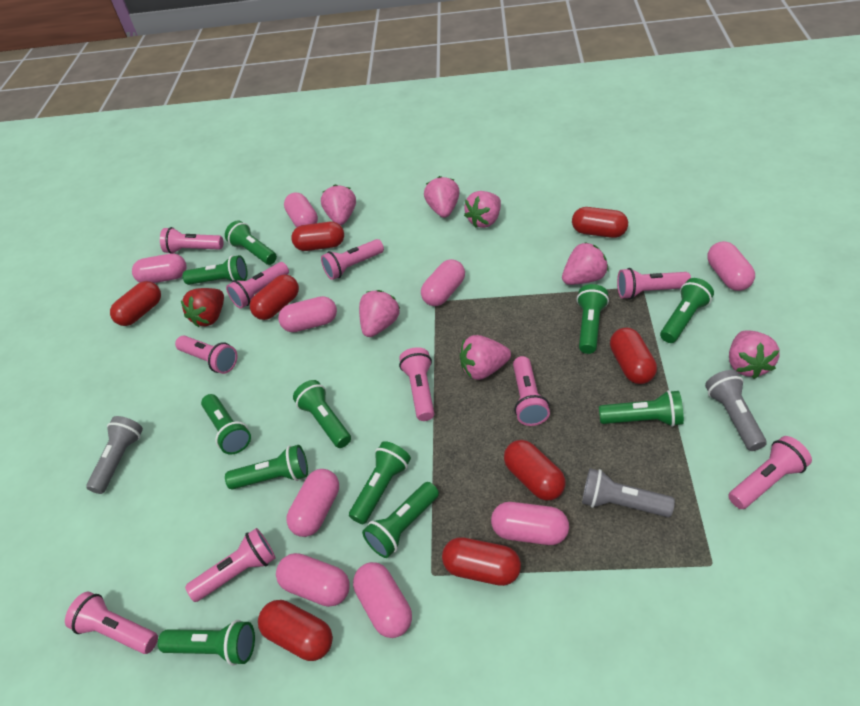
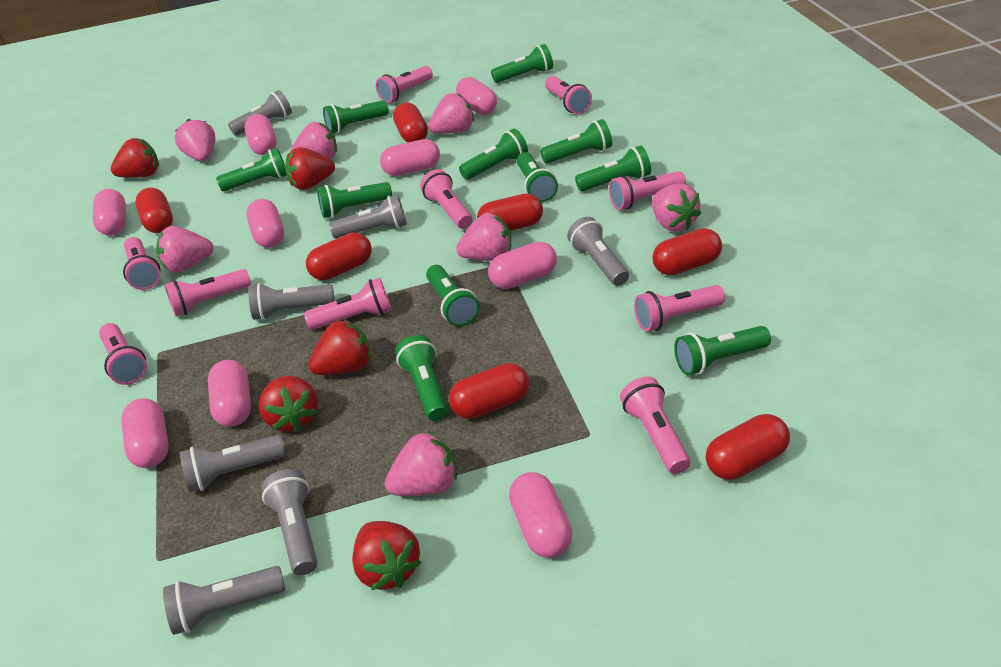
grey flashlight: [86,416,143,494] [582,468,675,517] [705,370,767,451] = 3 -> [163,566,285,635] [180,435,286,492] [228,90,292,136] [248,283,335,320] [262,469,318,575] [329,195,407,239] [567,217,629,286] = 7
red capsule: [110,281,161,326] [250,275,299,320] [258,600,333,661] [291,222,344,251] [442,537,521,586] [504,440,566,501] [572,207,628,238] [610,328,657,384] = 8 -> [135,188,173,233] [306,232,372,280] [393,102,428,142] [449,363,529,419] [477,193,543,231] [652,228,722,275] [706,414,790,480] = 7
red strawberry: [181,288,224,327] = 1 -> [111,138,159,178] [259,376,318,432] [285,147,335,190] [308,320,371,375] [352,521,421,590] = 5

